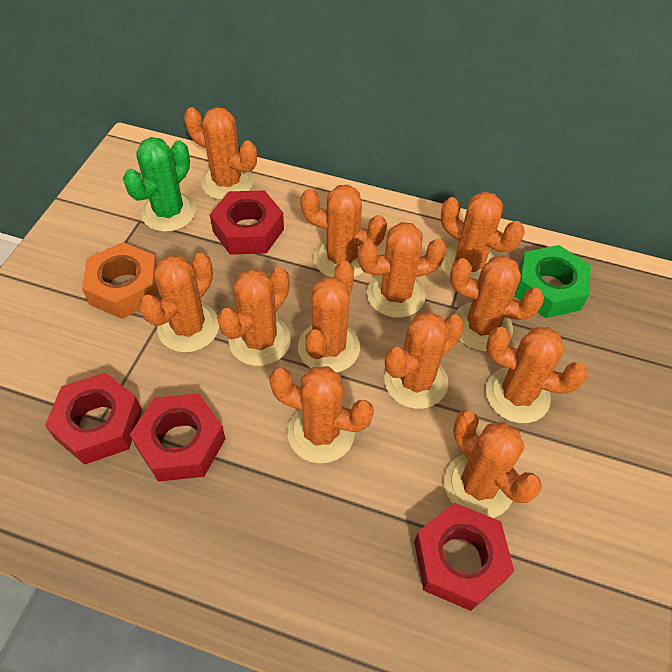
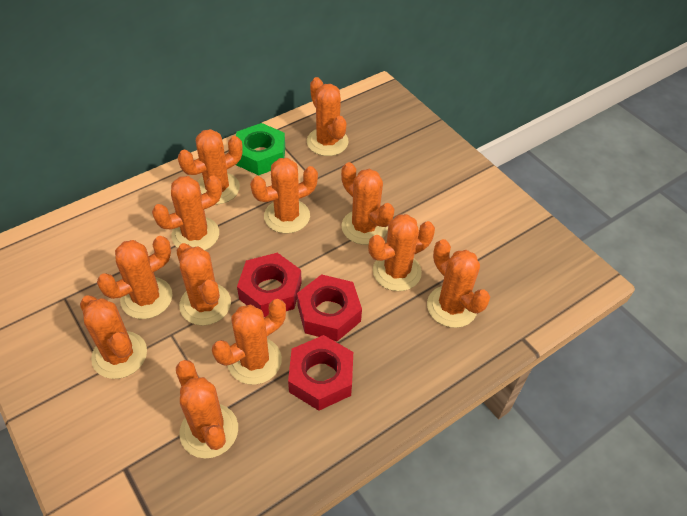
green cactus: [123,137,196,232] = 1 -> none = 0
orange nut: [82,242,158,319] = 1 -> none = 0
red nut: [45,372,142,465] [130,393,226,482] [210,190,284,255] [414,503,514,611] = 4 -> [237,253,302,317] [288,335,353,411] [297,274,362,341] = 3

